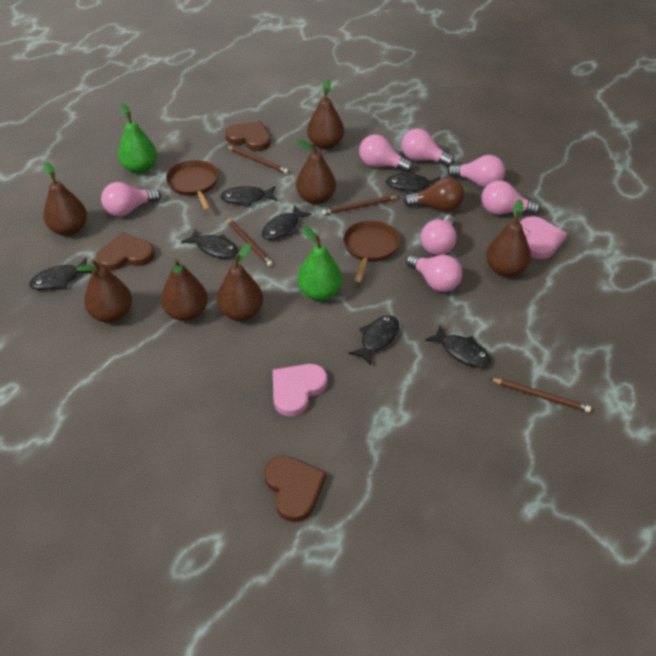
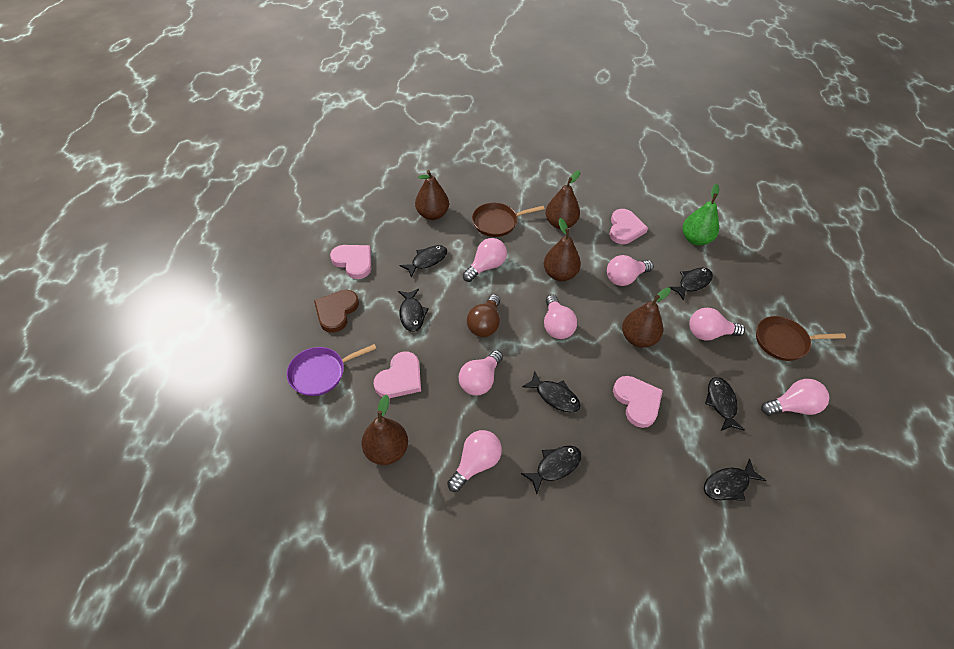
brown heart: [96,232,155,271] [225,121,271,151] [264,456,326,522] = 3 -> [314,290,359,333] = 1
brown pear: [43,162,87,236] [76,259,132,323] [161,258,208,321] [217,243,263,321] [296,140,336,205] [307,79,344,149] [486,199,531,277] = 7 -> [362,395,408,465] [415,170,449,220] [544,218,581,281] [546,170,580,229] [622,287,671,348] = 5
brown pencil: [226,146,289,174] [226,217,273,266] [322,196,400,215] [489,378,591,412] = 4 -> none = 0
green pear: [118,103,157,174] [297,226,342,301] = 2 -> [683,184,719,246] = 1
pink heart: [273,364,327,416] [520,216,567,259] = 2 -> [330,245,371,279] [374,351,421,398] [609,209,648,244] [613,376,663,428] = 4
purple pan: none = 0 -> [287,344,376,396] = 1

